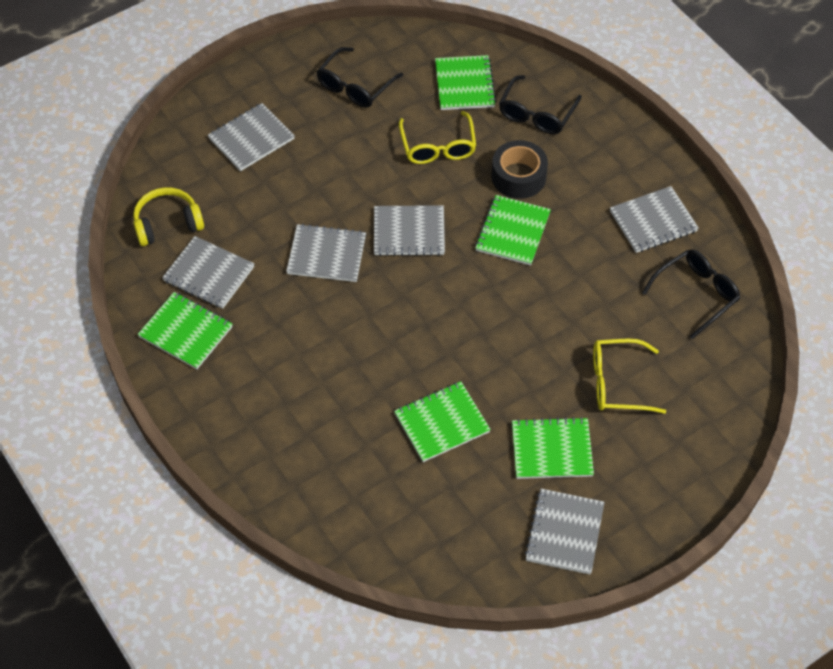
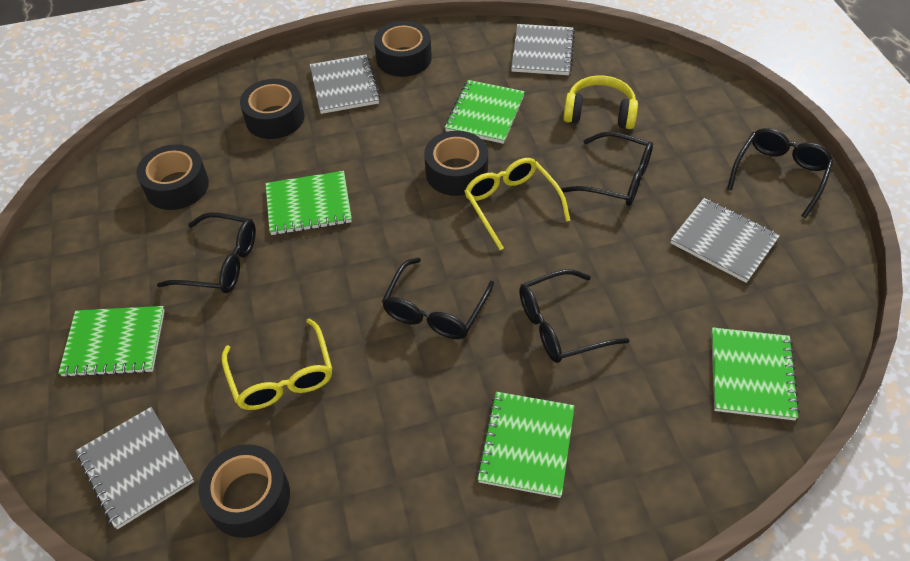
black glasses: [317,47,403,108] [499,75,582,134] [642,249,740,339] = 3 -> [157,212,256,293] [382,258,494,339] [519,269,629,363] [561,132,653,206] [727,128,834,218] = 5
black tape: [492,140,548,199] = 1 -> [136,144,209,210] [199,444,290,538] [240,79,304,139] [374,21,432,77] [424,131,488,196] = 5
grey notebook: [162,236,254,309] [208,103,295,171] [286,224,366,282] [374,205,445,256] [525,489,605,574] [610,186,699,253] = 6 -> [76,407,194,529] [310,55,380,114] [511,24,575,75] [671,198,780,283] = 4

